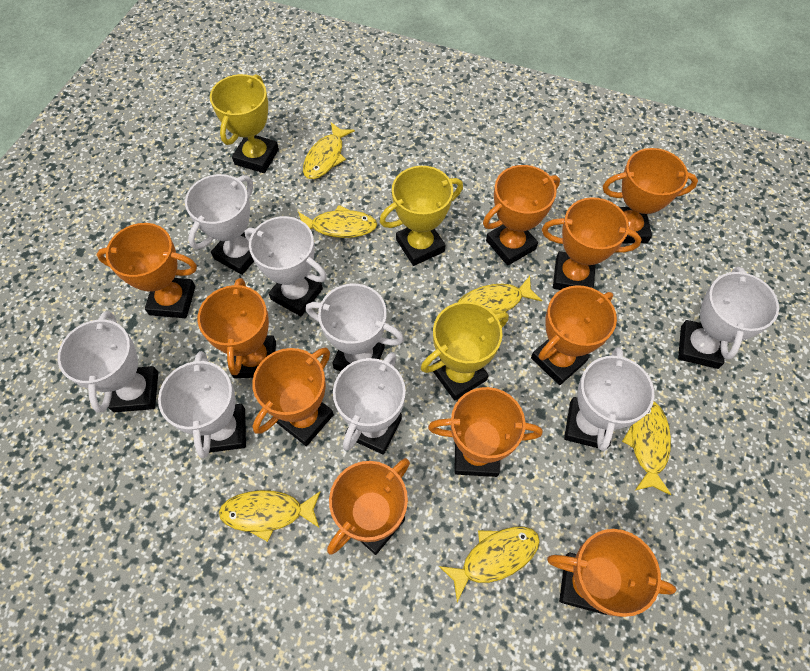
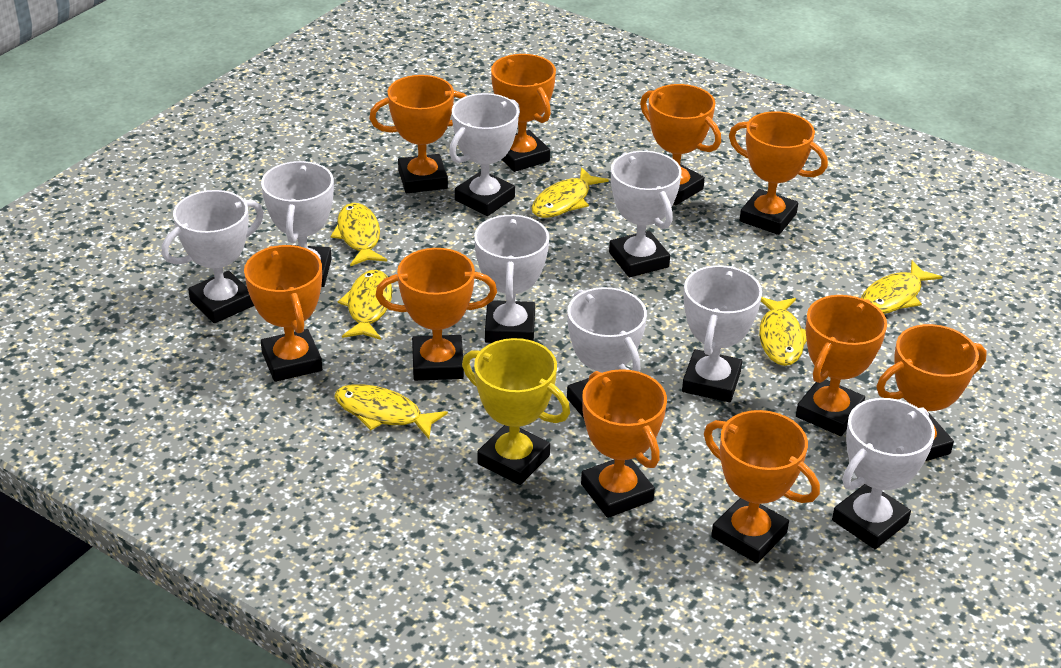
yellow trophy: [210,74,279,173] [380,166,463,266] [421,302,509,400] = 3 -> [462,338,570,485] = 1

